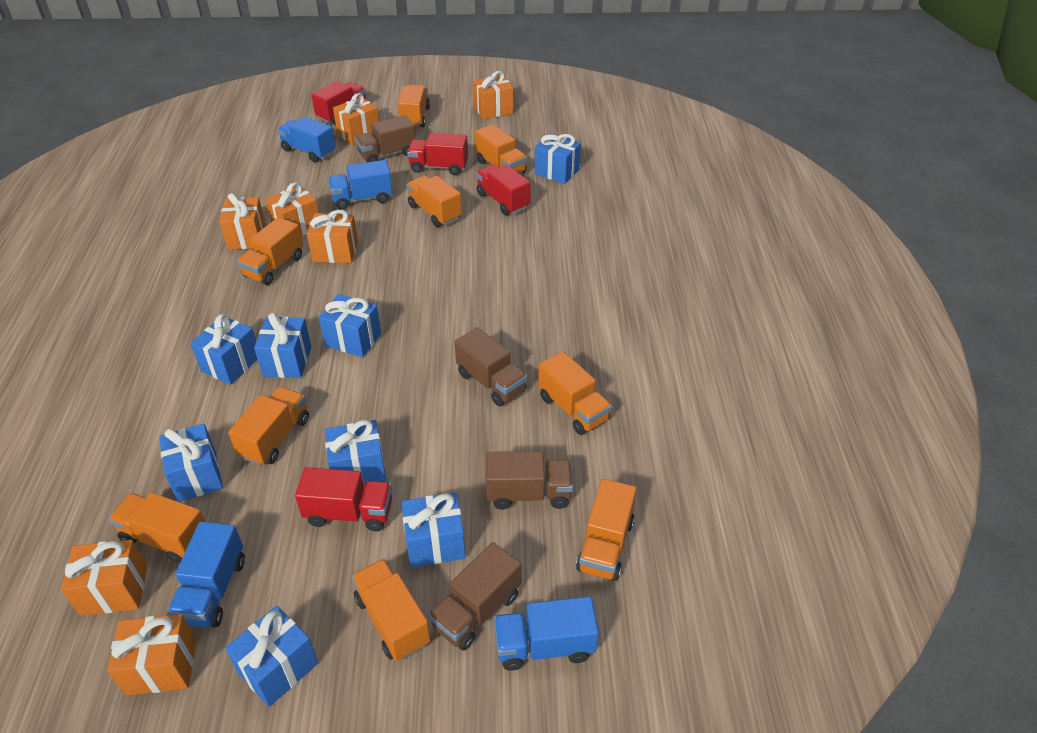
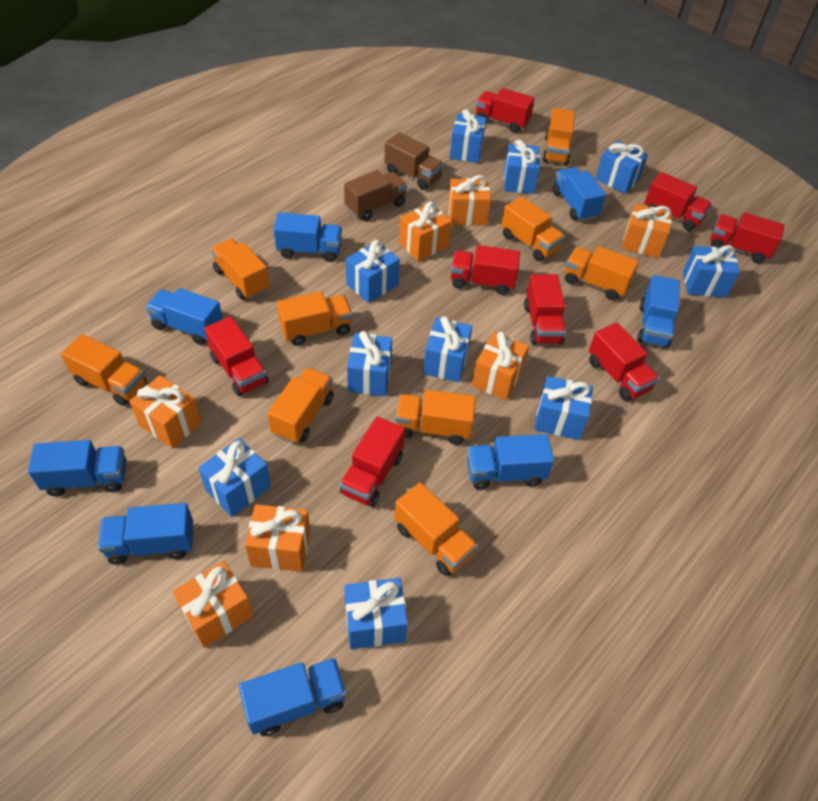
blue gift: [159,423,223,502] [191,314,258,385] [225,606,318,707] [254,313,311,378] [318,294,381,357] [324,420,386,485] [402,493,466,568] [534,133,581,184] = 8 -> [198,438,271,517] [344,578,408,649] [346,240,400,303] [347,331,392,396] [423,316,472,382] [450,109,487,163] [504,140,540,194] [534,376,593,440] [595,140,648,194] [683,245,740,298] = 10
blue truck: [168,522,245,628] [277,117,336,163] [328,160,393,209] [494,597,599,671] = 4 -> [28,440,126,497] [98,503,193,565] [146,288,223,345] [239,658,346,736] [274,213,342,262] [467,434,554,490] [553,167,606,221] [637,275,680,348] = 8
brown truck: [355,115,416,162] [428,542,521,651] [455,327,527,406] [486,451,573,510] = 4 -> [344,170,407,221] [384,132,444,190] = 2
red truck: [295,467,392,531] [311,81,366,125] [407,133,468,175] [476,164,531,215] = 4 -> [204,316,269,396] [340,417,405,507] [451,245,520,295] [476,88,535,133] [524,274,566,345] [589,323,659,401] [645,172,712,231] [711,212,785,263] = 8

